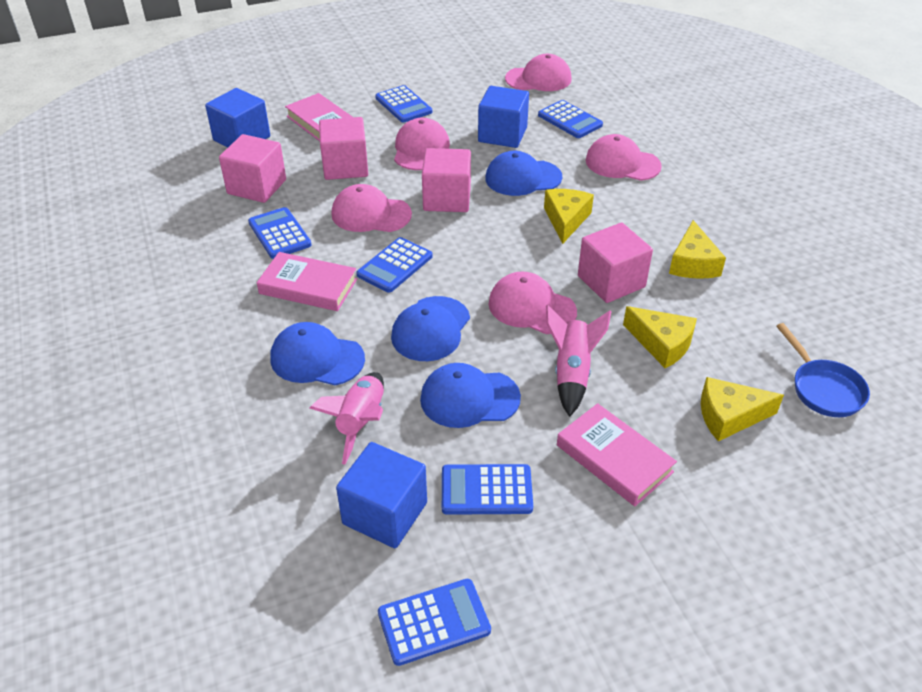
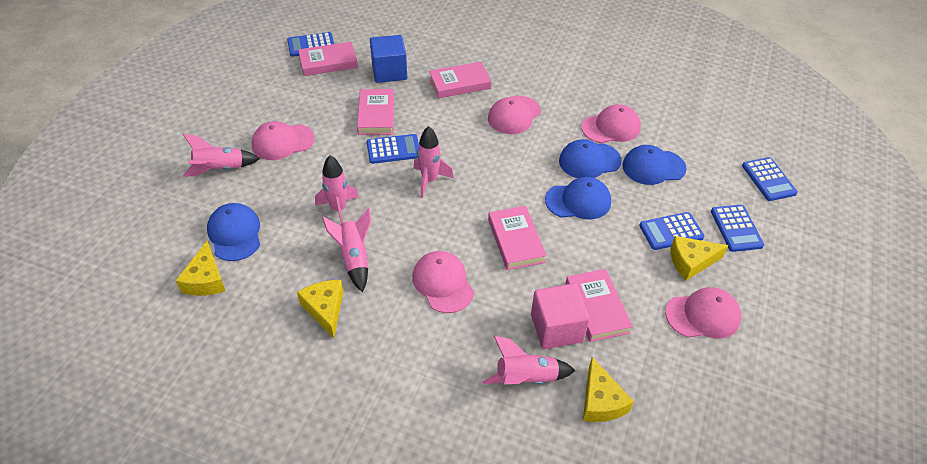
blue calculator: [248,207,312,259] [356,237,432,293] [375,85,432,123] [378,579,491,666] [442,464,533,515] [538,100,603,138] = 6 -> [287,32,334,57] [367,134,419,164] [639,212,704,250] [711,205,764,252] [742,157,798,201] = 5
blue cube: [205,88,270,147] [336,442,427,548] [478,86,529,148] = 3 -> [370,35,407,83] = 1
blue pan: [776,323,870,417] = 1 -> none = 0
pink book: [257,252,357,311] [285,93,352,141] [557,403,677,506] = 3 -> [298,42,358,76] [357,89,394,135] [429,62,491,98] [488,206,547,270] [565,269,633,342] = 5
pink cube: [219,134,286,203] [319,117,368,180] [422,148,471,212] [578,223,653,303] = 4 -> [531,283,590,349] = 1
pink rocket: [310,372,384,465] [546,305,611,417] = 2 -> [183,134,260,177] [315,155,359,224] [322,208,371,292] [413,126,454,198] [483,336,576,384] = 5

